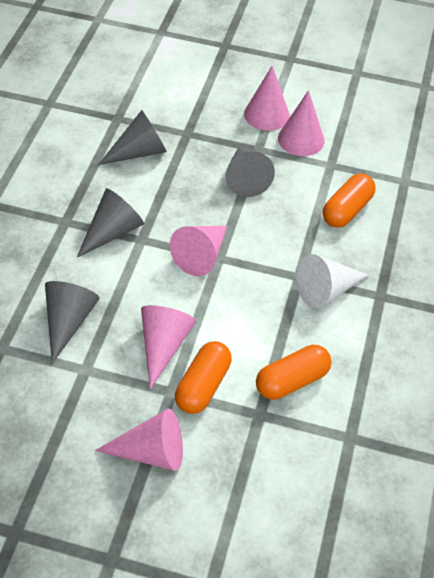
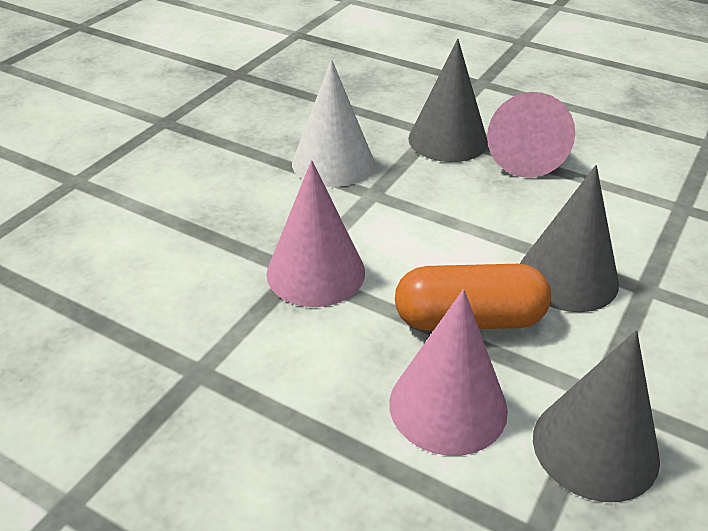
grey cone: [45,281,99,364] [77,188,144,258] [98,110,167,165] [226,147,275,197] = 4 -> [408,39,488,162] [520,165,619,312] [533,330,660,502] = 3
orange capsule: [175,341,232,414] [256,345,332,400] [323,173,376,228] = 3 -> [395,264,551,331] = 1
pink cone: [95,408,183,471] [141,305,196,389] [170,226,227,276] [244,66,290,131] [278,90,325,156] = 5 -> [266,160,365,307] [389,289,508,456] [487,92,575,178] = 3

